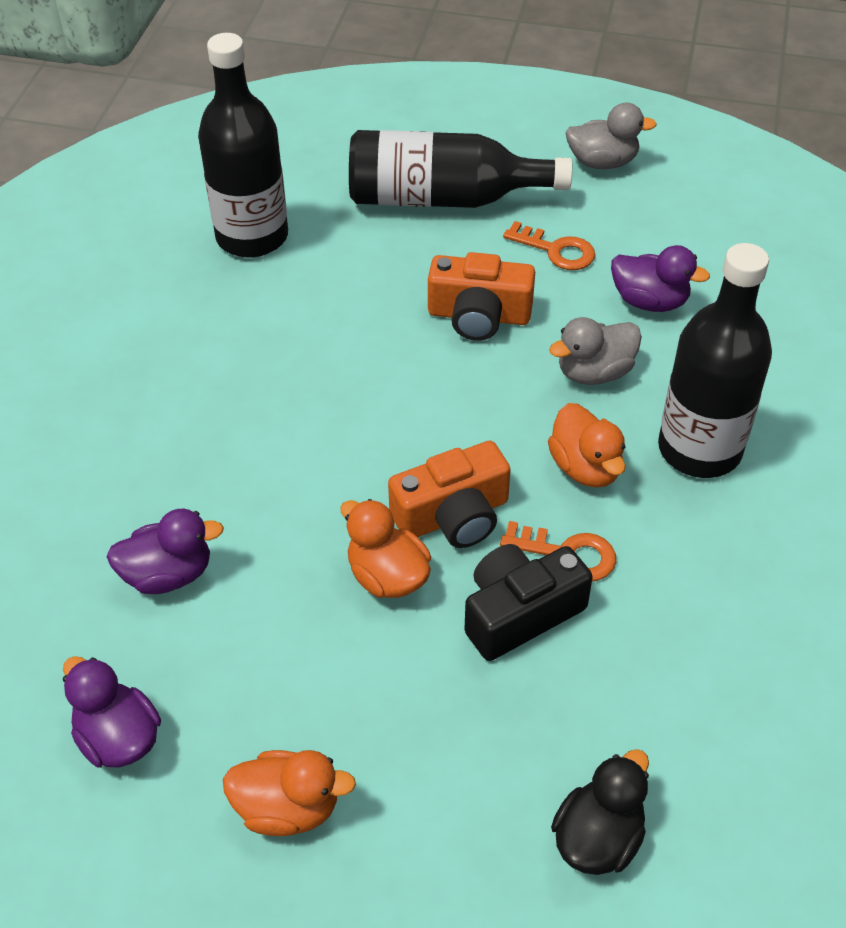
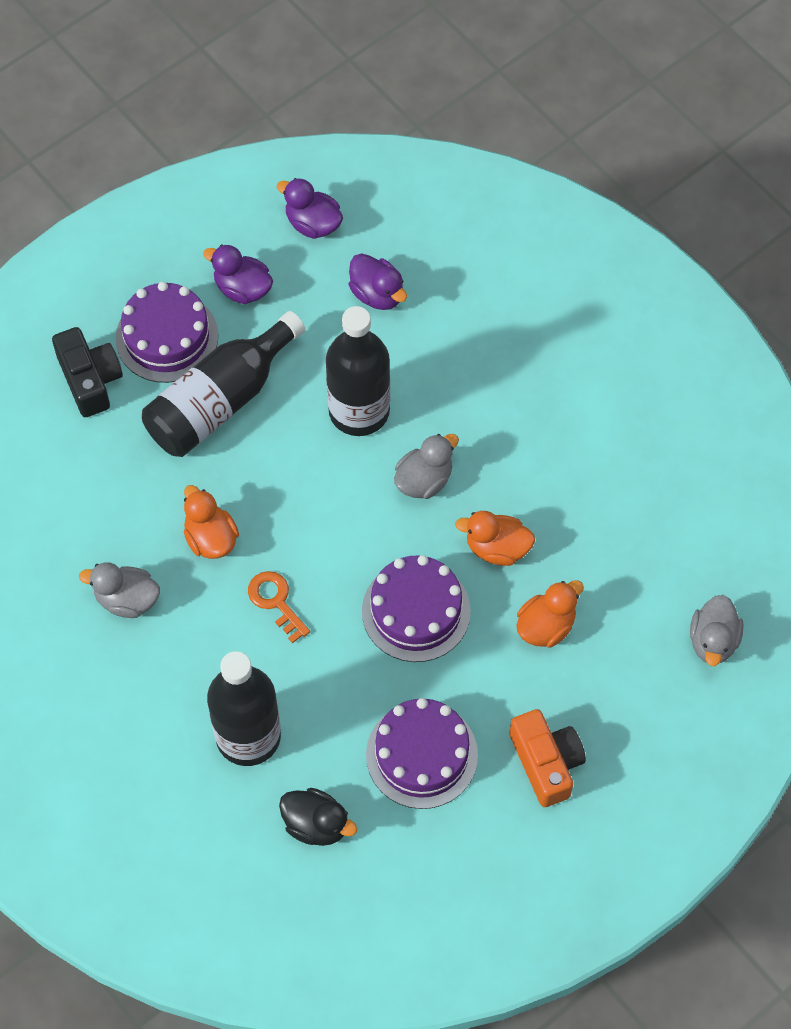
grey duck: [549,317,642,385] [566,103,657,169] = 2 -> [79,562,160,618] [394,434,459,499] [690,595,744,666] = 3
orange camera: [388,441,511,548] [428,252,535,341] = 2 -> [509,709,586,807] = 1
orange key: [500,521,616,581] [503,221,596,270] = 2 -> [248,571,310,643] = 1
purple cake: none = 0 -> [115,281,218,383] [362,555,471,662] [366,698,478,809] = 3

